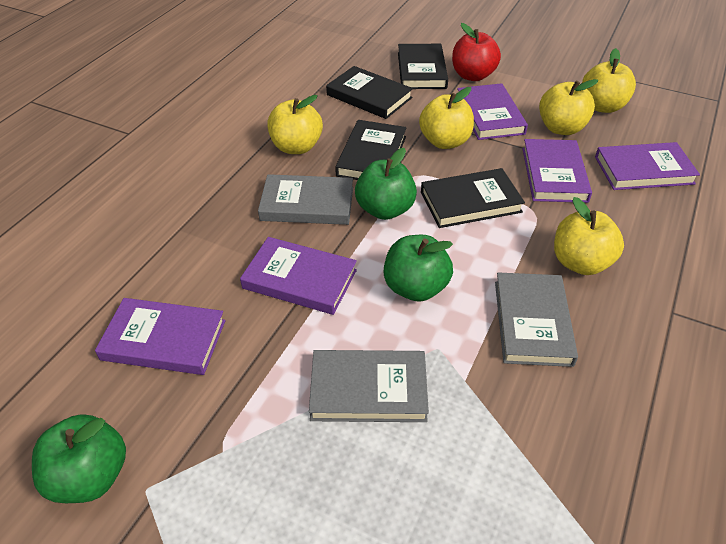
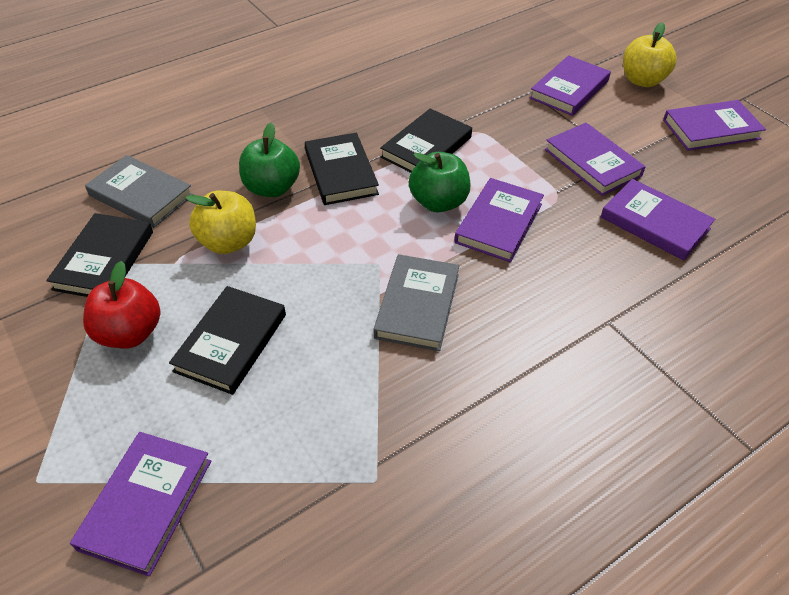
green apple: [32,414,126,503] [355,148,417,220] [384,235,453,302] = 3 -> [239,122,300,197] [409,152,470,212] = 2
grey book: [258,174,353,225] [309,350,429,422] [495,272,578,367] = 3 -> [85,155,194,228] [374,254,460,351] = 2
purple book: [95,298,225,375] [240,237,357,315] [457,83,528,140] [522,139,592,203] [595,142,700,190] = 5 -> [70,432,211,576] [454,178,544,262] [529,55,611,116] [545,123,646,196] [601,179,715,260] [663,100,766,151] = 6
yellow apple: [267,95,323,154] [419,87,474,149] [539,79,598,135] [554,197,624,275] [582,48,636,113] = 5 -> [186,190,256,254] [623,22,677,87] = 2

